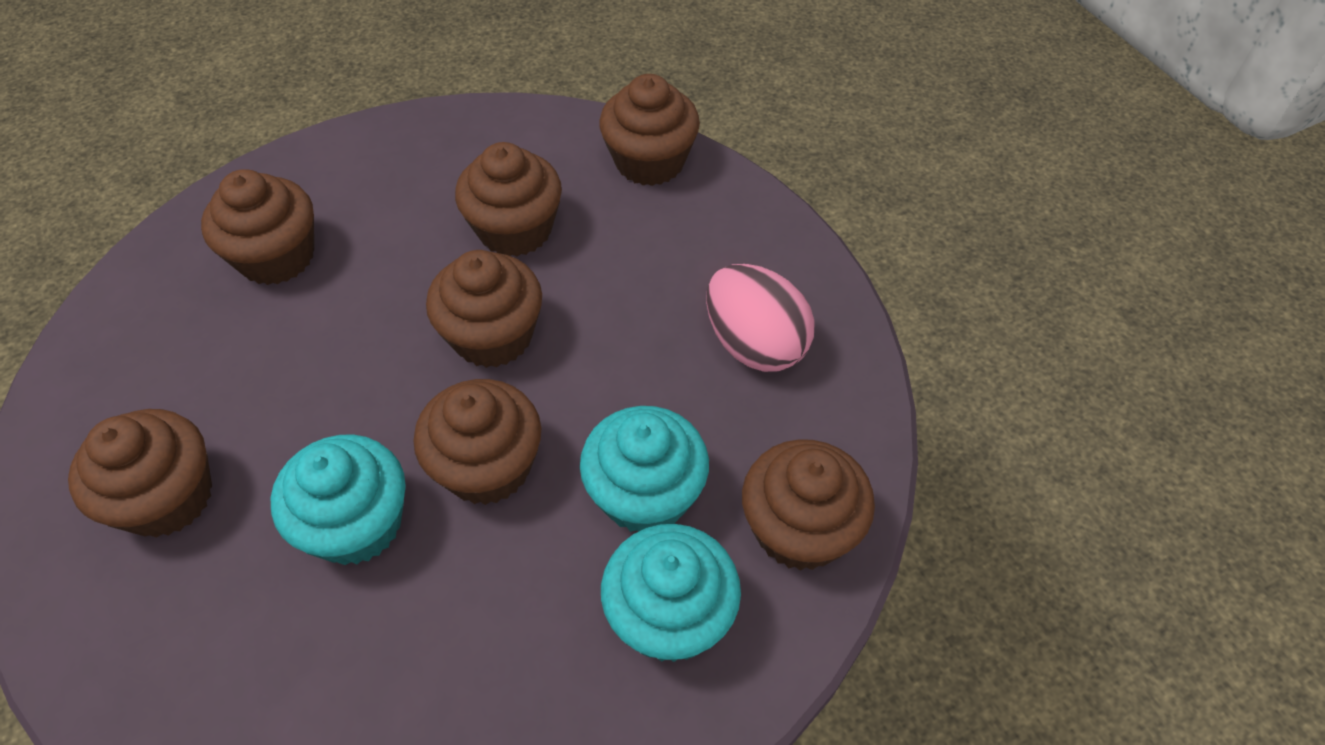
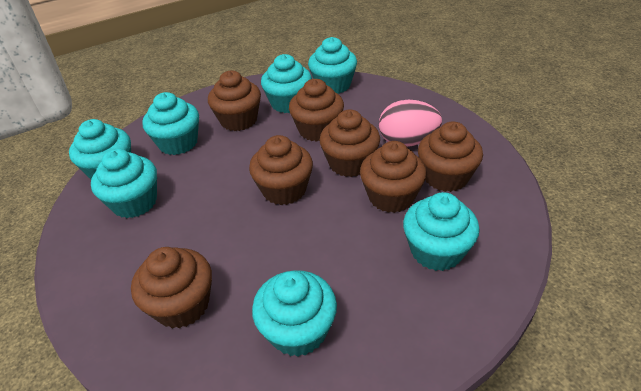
turquoise cupcake: [271,434,406,565] [580,406,709,532] [601,524,741,662] = 3 -> [69,119,131,179] [91,149,157,218] [142,92,199,155] [252,270,337,357] [261,54,312,113] [308,37,357,94] [403,192,480,271] = 7

